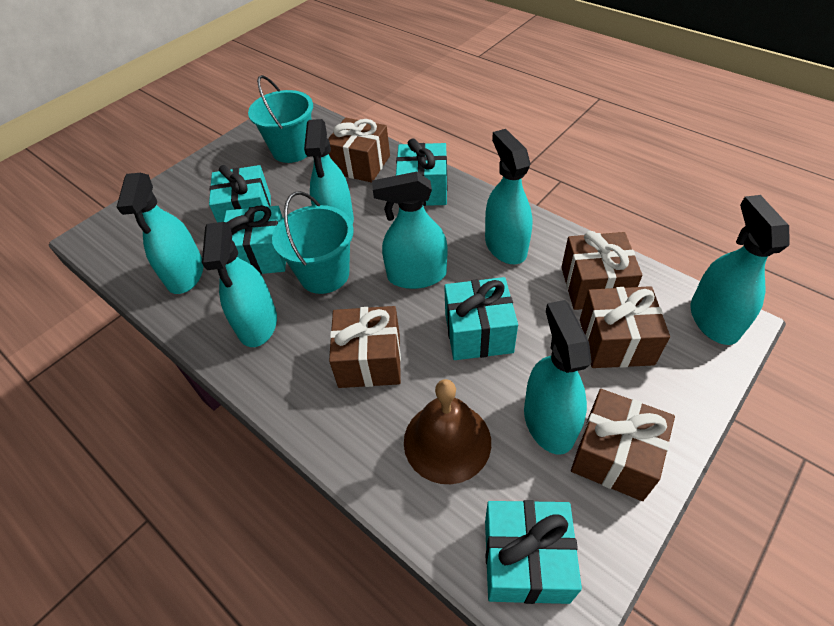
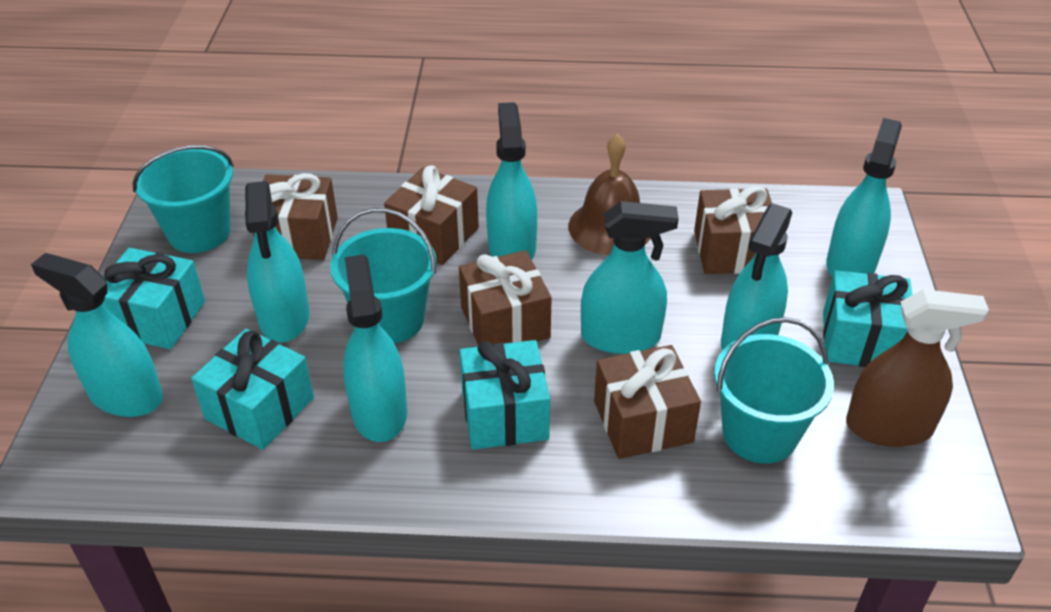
brown spray bottle: none = 0 -> [846,289,989,447] = 1
turquoise bucket: [248,75,313,163] [272,191,354,294] = 2 -> [132,145,234,253] [330,208,436,343] [714,317,834,464] = 3
turquoise gift: [209,165,271,222] [224,205,286,274] [396,138,447,206] [444,277,518,360] [485,500,582,604] = 5 -> [103,248,205,349] [191,329,314,450] [460,340,550,449] [823,270,912,367] = 4

